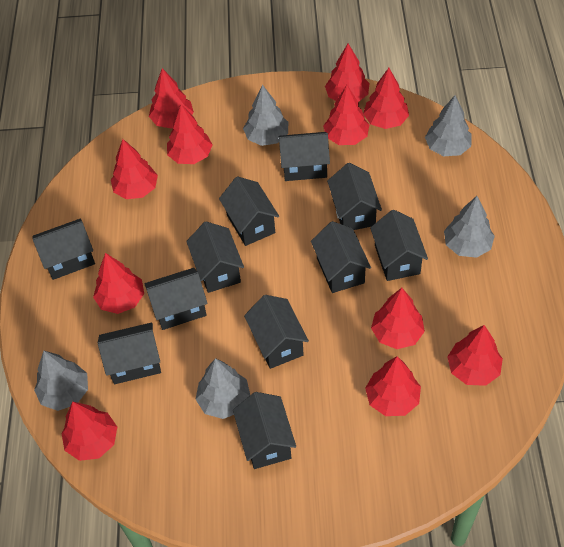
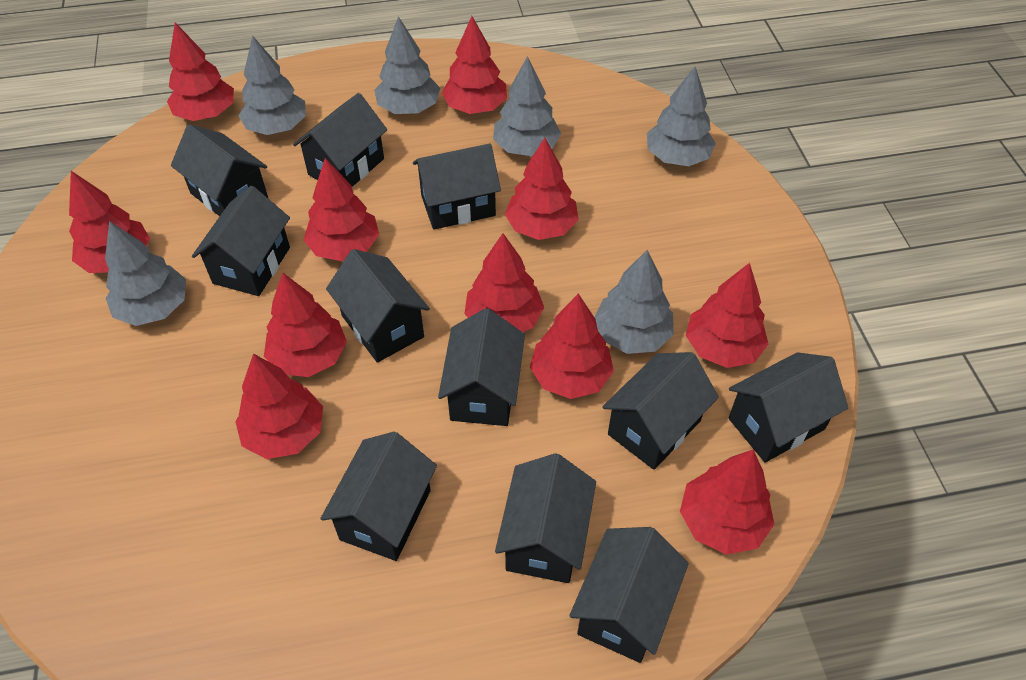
grey tree: [34,351,88,411] [195,358,250,419] [243,85,288,146] [425,95,472,156] [444,196,495,258] = 5 -> [105,221,186,326] [238,35,306,135] [374,16,440,114] [493,56,561,156] [594,250,674,354] [647,67,716,166] = 6

